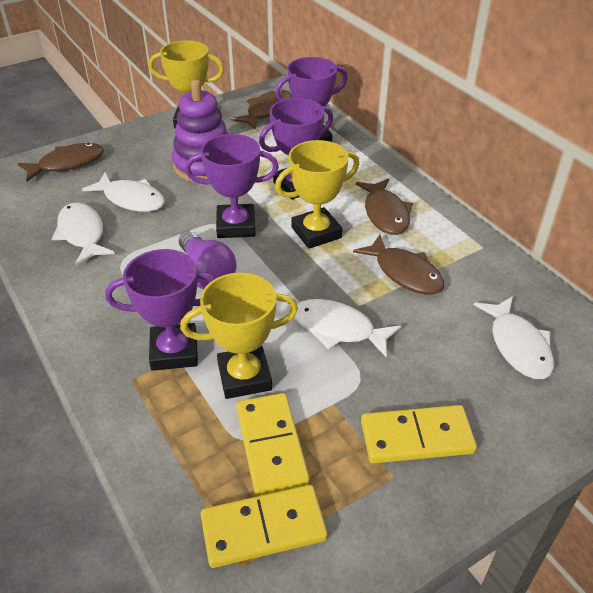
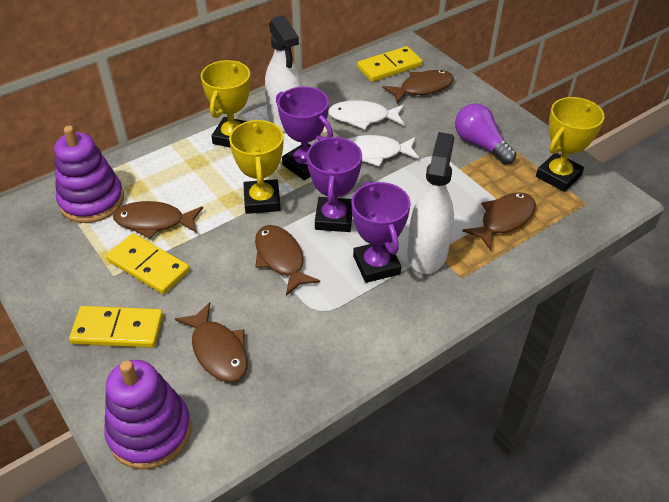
brown fish: [17,143,104,181] [231,90,292,130] [353,235,444,294] [356,179,413,235] = 4 -> [113,201,203,239] [175,302,248,382] [255,225,320,296] [382,70,454,103] [462,192,536,250] = 5
purple stacking toy: [172,80,228,182] = 1 -> [54,126,124,223] [104,360,191,470] = 2
purple trophy: [105,249,216,371] [185,134,279,238] [259,98,333,200] [275,57,348,142] = 4 -> [276,87,333,180] [307,136,362,232] [352,181,411,283] = 3
white fish: [52,202,115,265] [82,172,165,212] [294,299,401,358] [474,296,554,379] = 4 -> [328,100,404,129] [348,135,419,167] = 2
white spray bottle: none = 0 -> [265,15,303,133] [407,132,454,274] = 2

